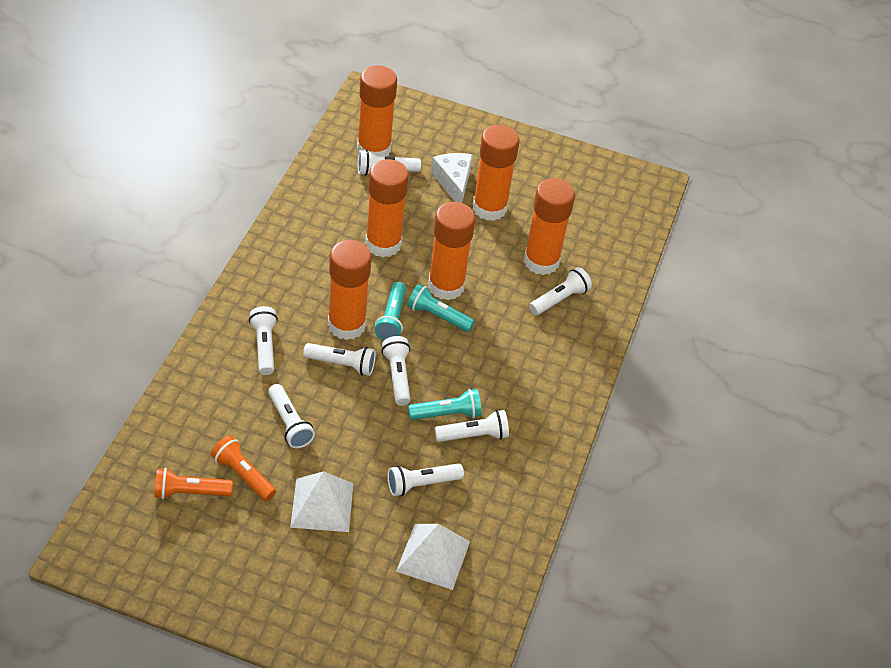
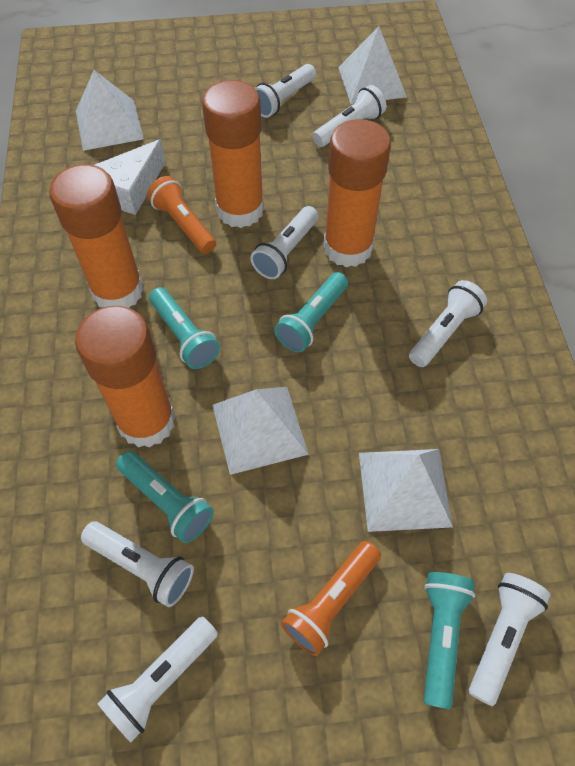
orange glue stick: [328,240,371,340] [357,66,397,157] [365,159,409,257] [428,202,475,300] [472,125,520,221] [524,178,575,275] = 6 -> [49,164,144,308] [75,306,176,448] [202,80,264,228] [323,119,391,267] = 4
turquoise flashlight: [375,282,406,340] [407,284,475,332] [408,389,482,420] = 3 -> [116,451,214,543] [149,287,220,369] [274,272,348,352] [424,572,475,710] = 4
white flashlight: [249,306,278,375] [268,384,315,448] [303,343,376,376] [358,150,421,176] [382,336,410,406] [387,463,464,496] [435,410,509,442] [529,267,592,315] = 8 -> [81,521,194,607] [98,617,218,743] [250,206,319,279] [255,64,316,118] [313,85,386,147] [409,280,487,367] [469,573,550,706] = 7
white pyramid: [290,471,353,532] [396,524,470,590] = 2 -> [76,70,144,151] [212,387,309,475] [338,26,407,104] [359,449,453,532] = 4

